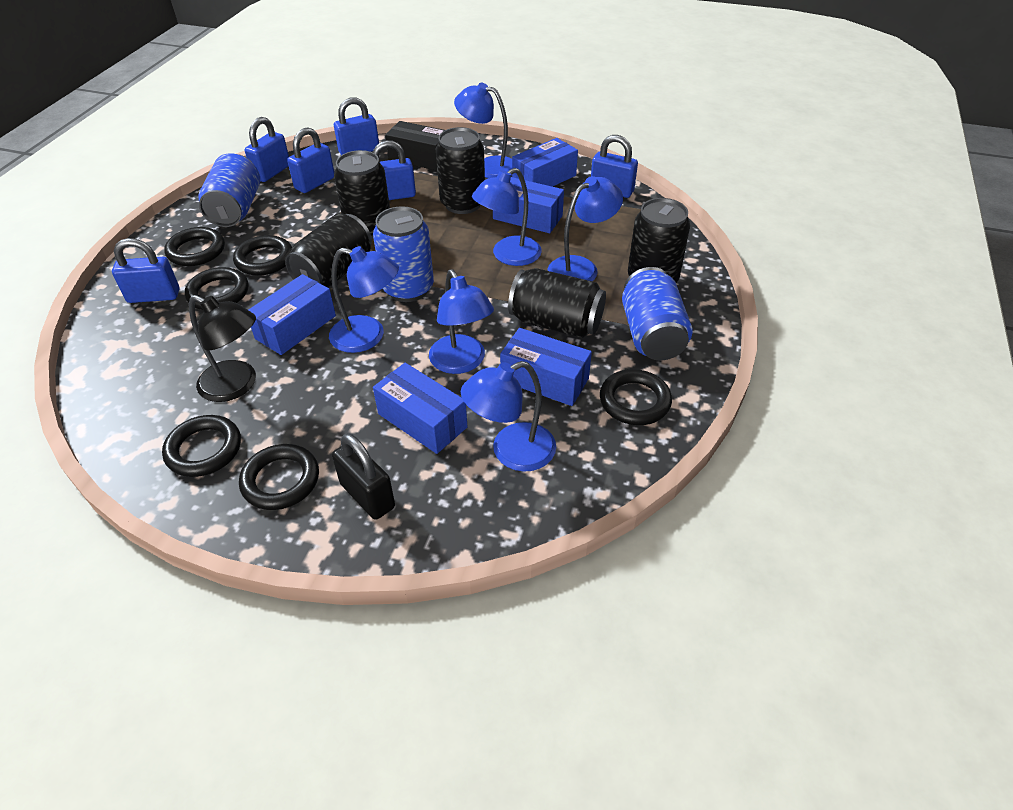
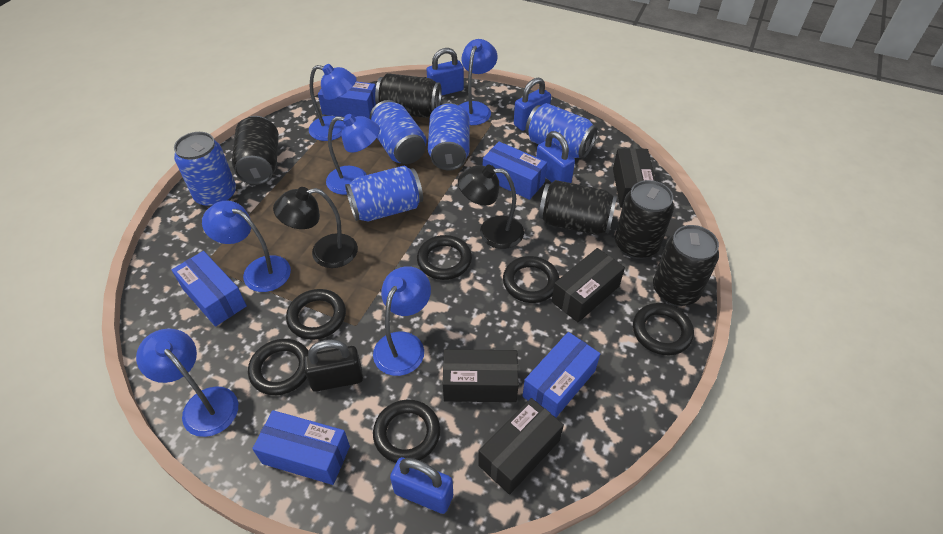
black box: [385,121,445,171] = 1 -> [443,349,519,402] [478,398,564,495] [551,248,625,322] [613,148,656,208] = 4
black lamp: [189,295,256,402] = 1 -> [273,187,358,268] [458,165,524,249] = 2
blue can: [198,153,260,227] [373,206,434,302] [622,267,693,360] = 3 -> [174,132,236,208] [345,165,423,222] [370,100,427,164] [428,103,470,170] [526,103,598,159] = 5
blue padlock: [112,238,179,303] [245,117,289,182] [287,127,334,193] [334,97,379,155] [373,140,416,200] [591,135,638,198] = 6 -> [390,457,453,514] [427,48,464,96] [514,77,551,131] [536,131,575,183] = 4

